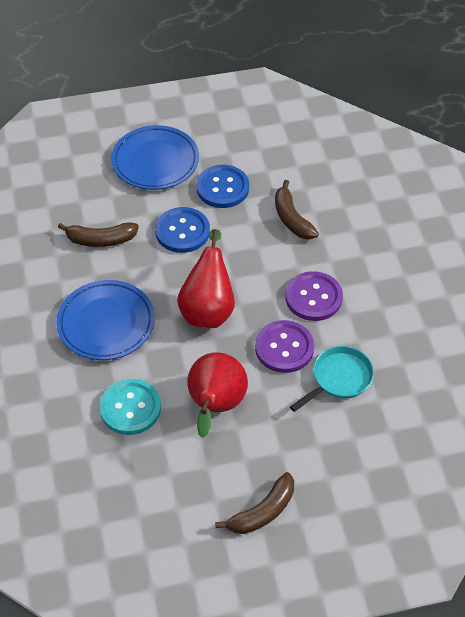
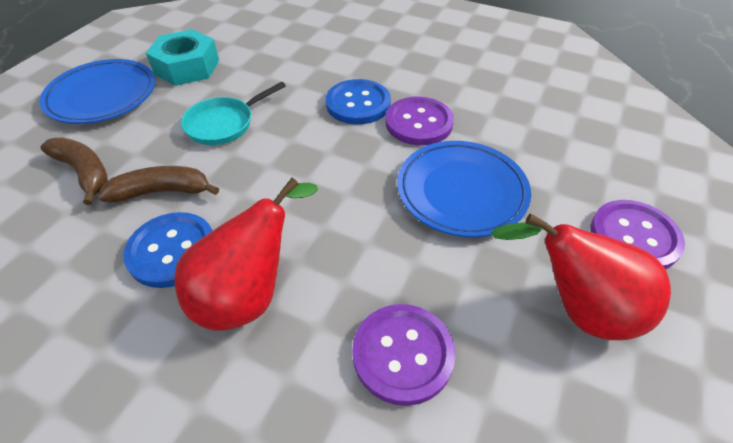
brown banana: [58,222,139,247] [215,472,294,534] [275,180,319,239] = 3 -> [40,138,108,205] [97,166,219,203] = 2
purple button: [255,320,314,373] [286,271,343,321] = 2 -> [352,304,455,406] [386,97,454,145] [590,200,685,269] = 3
turquoise button: [99,379,161,435] = 1 -> none = 0
turquoise nut: none = 0 -> [146,29,219,86] = 1

